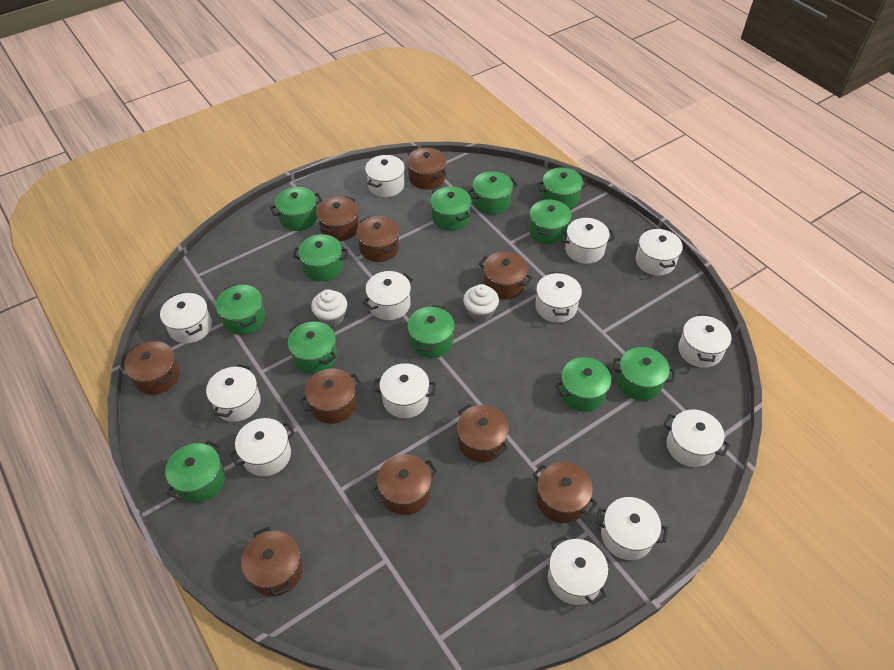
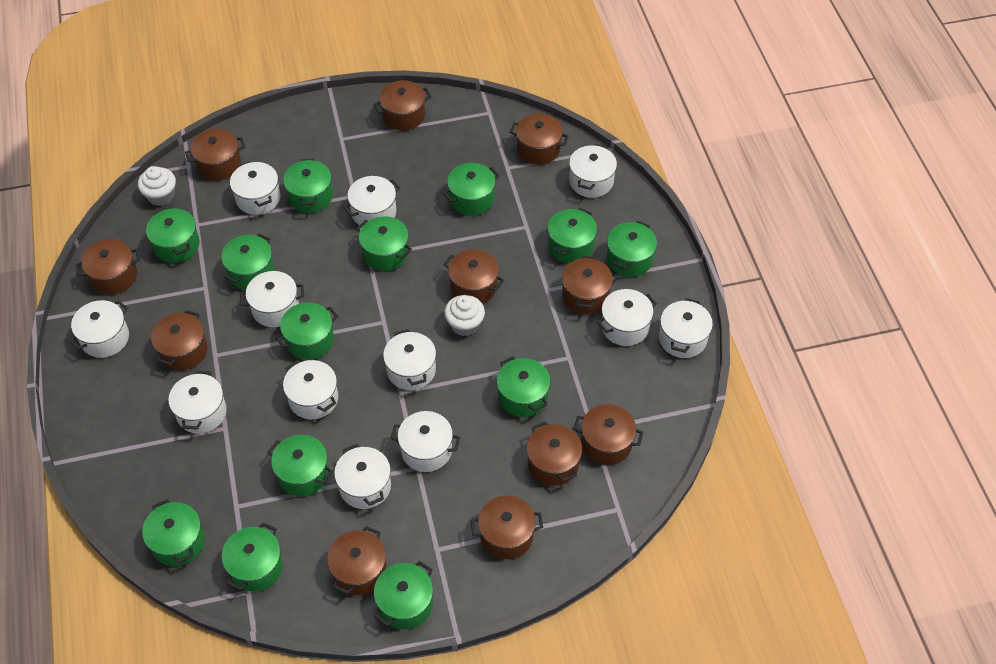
brown pot: [124,341,180,395] [241,526,303,596] [299,369,362,424] [316,196,359,241] [356,216,399,262] [371,454,437,515] [407,148,447,190] [457,404,509,462] [479,252,533,300] [533,462,597,523] = 10 -> [76,239,140,294] [151,310,208,371] [185,129,245,180] [327,526,387,595] [374,80,431,131] [443,249,504,303] [471,495,543,559] [510,113,569,165] [527,421,582,486] [562,256,613,314] [574,404,643,465] = 11
green pot: [165,440,225,503] [216,284,265,335] [270,187,322,231] [288,322,337,374] [293,234,348,282] [408,305,455,358] [430,186,472,231] [468,171,517,215] [529,199,572,245] [537,168,588,209] [555,357,616,412] [613,347,675,401] = 12 -> [142,499,205,566] [146,207,200,263] [221,233,274,290] [222,522,283,592] [268,435,333,497] [275,302,338,360] [283,159,333,213] [356,216,412,271] [374,561,433,629] [443,163,500,216] [497,356,550,417] [548,208,597,263] [607,221,657,277] = 13
white pot: [160,293,212,344] [206,364,261,422] [229,418,295,476] [363,271,413,320] [365,155,405,197] [373,363,436,418] [535,272,582,323] [548,535,608,605] [560,218,615,264] [596,497,668,560] [636,228,683,276] [664,409,730,467] [678,314,732,368] = 13 -> [69,300,129,358] [168,371,227,434] [230,161,281,215] [240,271,304,327] [283,360,338,419] [334,444,391,509] [343,176,401,227] [383,329,436,390] [390,411,460,472] [569,144,617,198] [597,289,657,346] [659,298,713,358] = 12

